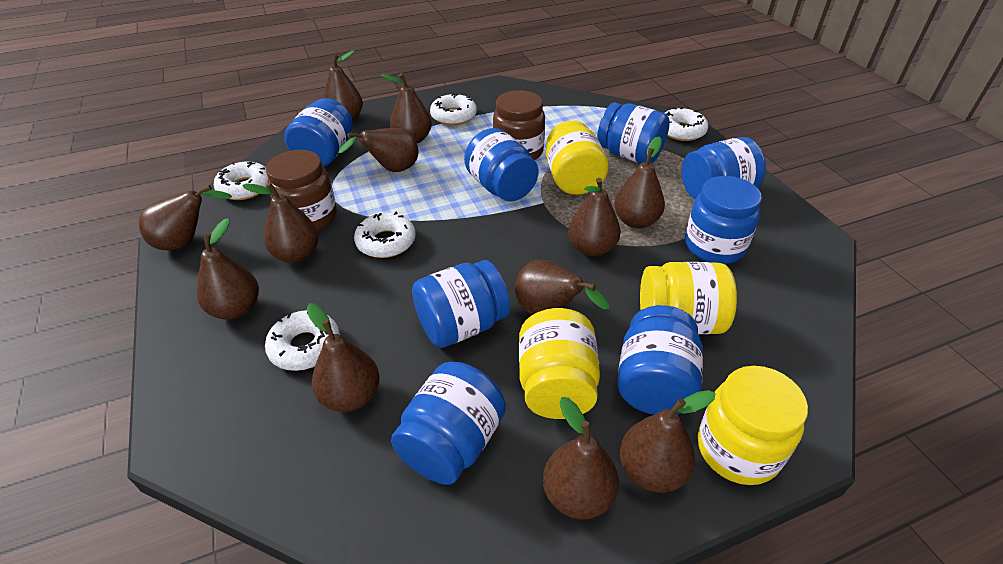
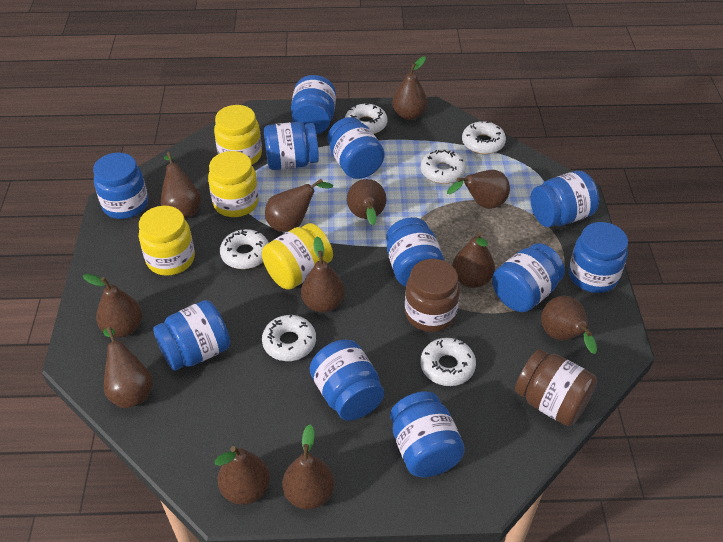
blue jar: [285,98,353,167] [391,362,506,485] [412,260,510,348] [464,128,539,201] [597,102,670,163] [617,305,703,415] [682,137,766,199] [685,176,762,264] = 8 -> [93,153,148,219] [153,300,230,371] [264,122,319,170] [291,75,336,134] [310,340,384,421] [328,117,385,179] [386,217,444,286] [390,391,465,477] [492,243,565,312] [531,171,599,227] [569,222,628,293] = 11
white donut: [214,161,268,200] [265,310,340,371] [354,212,416,258] [430,94,477,125] [665,107,708,141] = 5 -> [220,229,269,269] [262,314,316,361] [345,103,388,134] [420,338,476,386] [421,149,466,184] [462,120,506,154] = 6

